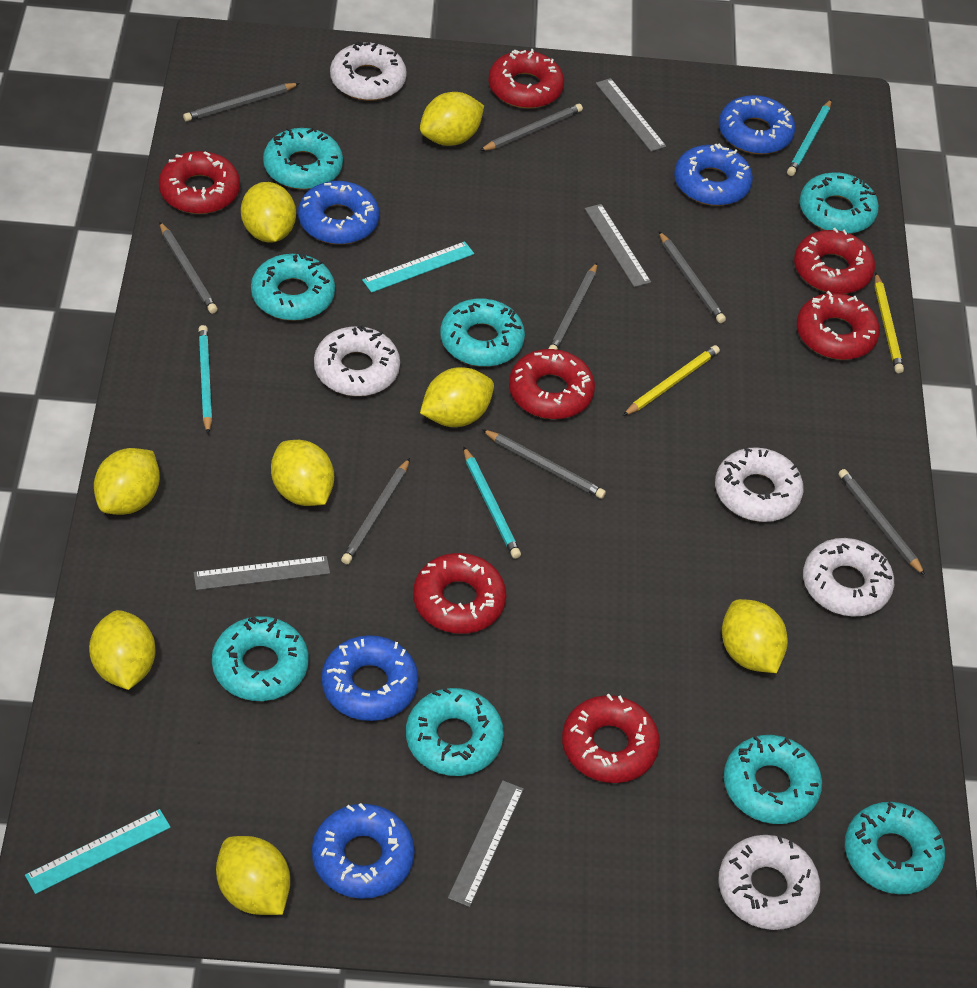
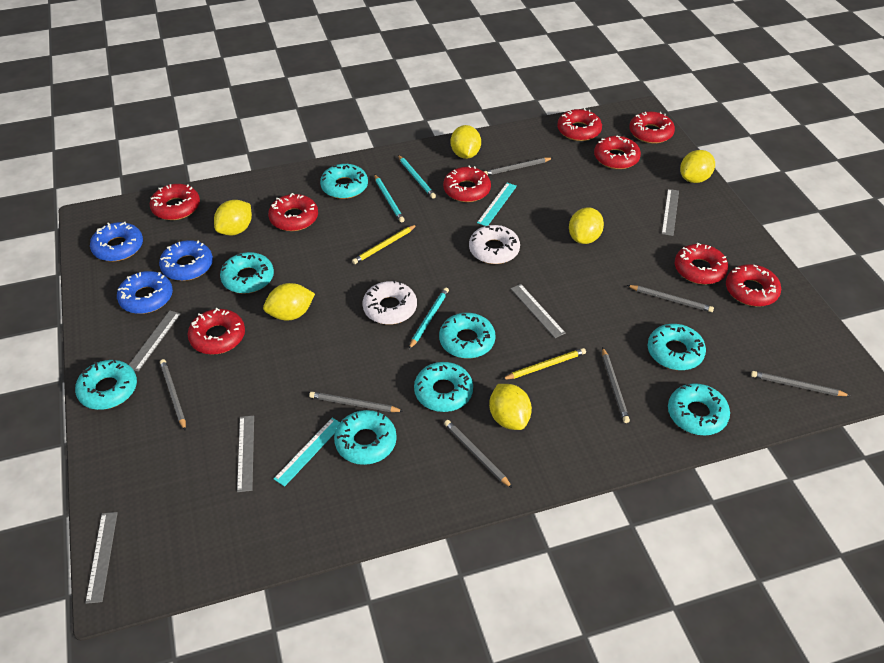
blue donut: [298,181,379,244] [312,803,415,899] [322,635,418,721] [674,143,753,206] [719,95,795,154] = 5 -> [90,222,143,261] [117,271,173,314] [159,240,213,281] = 3
grey pencil: [159,222,218,314] [183,83,300,122] [341,458,410,564] [480,104,583,151] [482,429,606,499] [548,263,597,350] [659,231,726,323] [838,469,925,576] = 8 -> [160,359,186,431] [309,392,403,412] [444,420,513,489] [484,158,553,176] [602,347,630,423] [627,285,714,312] [751,371,850,396] = 7
grey ruler: [193,556,330,590] [448,780,524,907] [585,204,651,287] [596,78,666,152] = 4 -> [85,512,118,604] [129,310,181,372] [237,415,254,492] [511,284,566,338] [662,189,679,236] = 5
red donut: [159,151,240,214] [413,553,506,634] [488,49,564,109] [509,349,595,419] [562,694,660,783] [794,228,875,294] [797,291,880,360] = 7 -> [150,184,200,220] [188,308,245,355] [268,193,318,231] [443,165,491,202] [557,108,602,141] [594,136,641,169] [629,111,675,144] [675,243,728,284] [726,264,781,307] = 9
white donut: [314,325,400,396] [330,41,407,101] [715,447,804,522] [718,835,820,930] [803,538,894,617] = 5 -> [362,280,417,325] [469,225,520,264] = 2
yellow lemon: [89,610,156,690] [94,448,160,515] [216,836,290,915] [241,182,296,242] [271,440,334,506] [420,92,484,146] [420,367,494,427] [722,599,788,673] = 8 -> [214,200,252,235] [263,283,315,321] [451,125,481,159] [489,384,532,430] [569,207,604,244] [680,150,715,183] = 6

